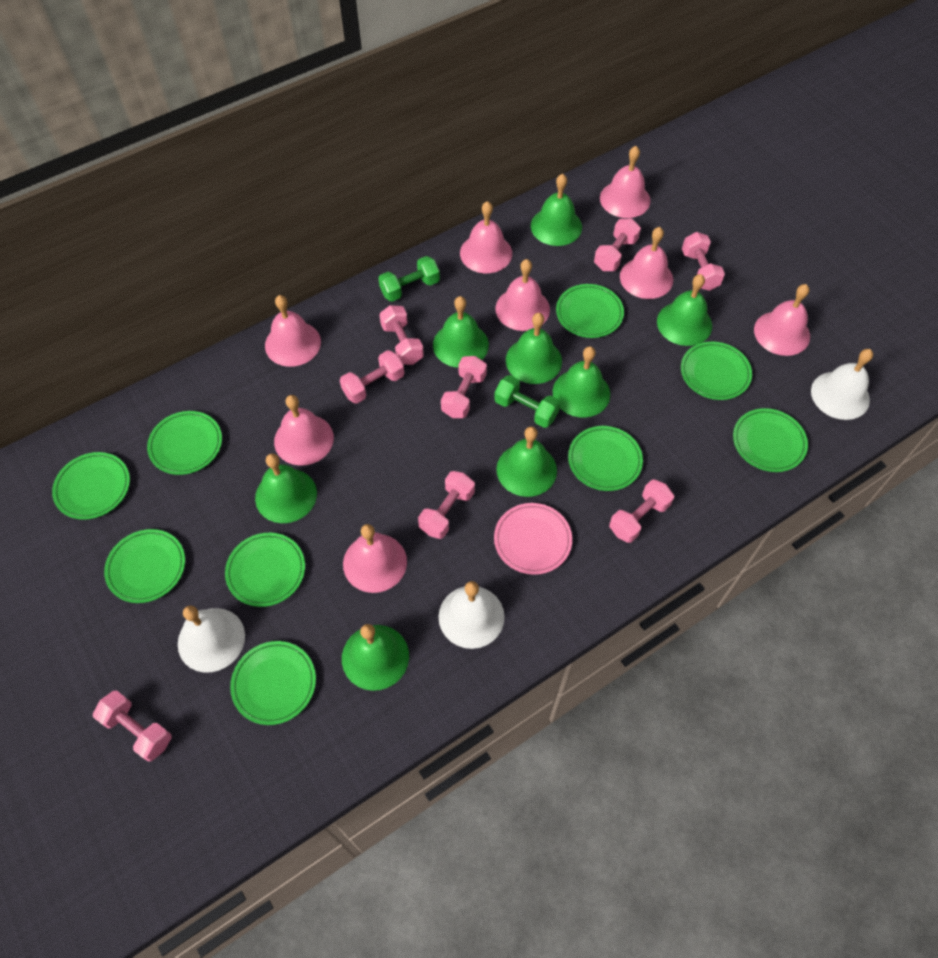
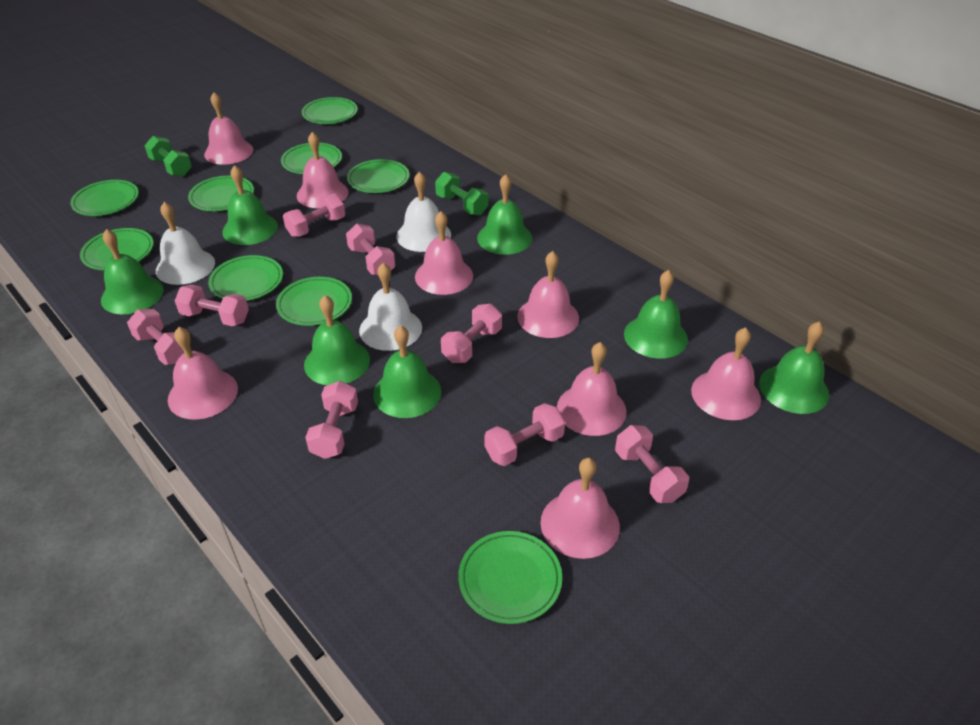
green bell: [255,453,317,523] [342,624,409,691] [433,296,489,368] [496,427,557,497] [506,313,562,384] [531,174,582,246] [553,346,610,418] [657,274,712,346] = 8 -> [101,229,163,314] [222,165,278,245] [304,295,370,385] [373,325,442,418] [477,174,532,255] [624,270,688,359] [759,321,829,414] = 7
pink plate: [494,503,572,575] = 1 -> none = 0

